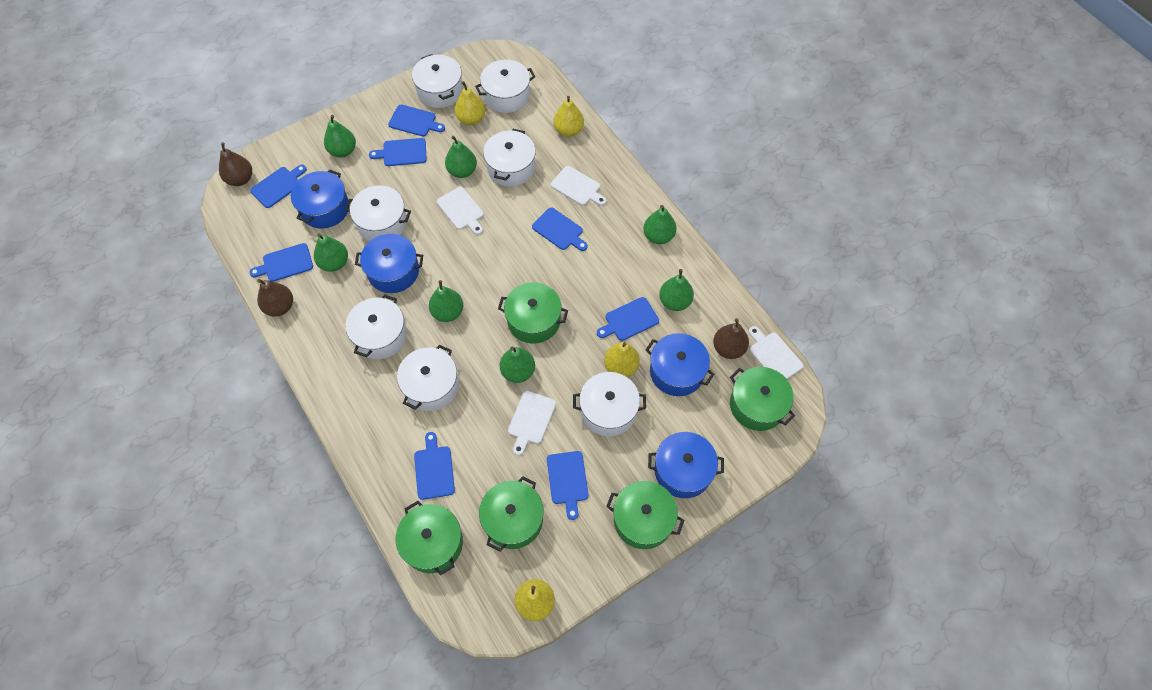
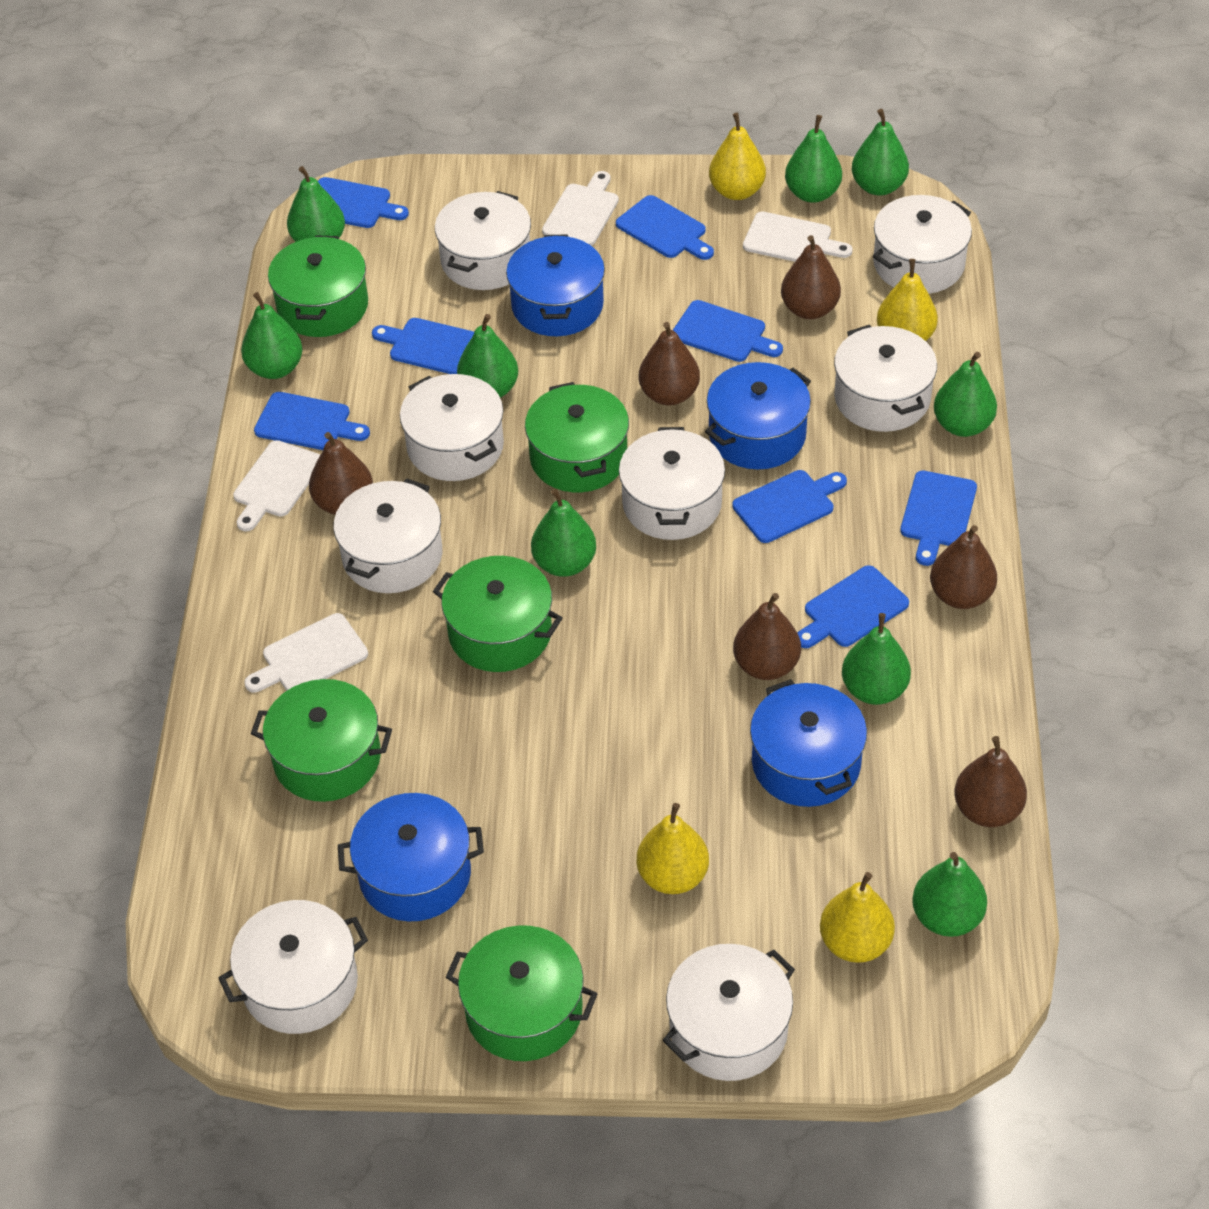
brown pear: [219,142,252,186] [257,279,293,316] [713,318,749,359] = 3 -> [309,432,373,515] [639,322,700,406] [733,593,801,680] [781,235,841,319] [930,525,997,609] [954,736,1027,827] = 6
green pear: [314,234,348,272] [324,115,356,158] [429,280,463,322] [445,136,477,178] [500,347,535,383] [643,205,676,244] [659,269,694,311] = 7 -> [241,292,302,379] [287,166,345,242] [457,314,518,398] [531,489,596,577] [785,115,842,203] [842,613,911,705] [852,109,909,195] [912,852,987,937] [934,352,997,437] = 9
white pot: [345,185,411,241] [346,294,407,359] [397,345,459,411] [412,54,463,108] [475,59,535,113] [483,129,536,186] [573,372,646,436] = 7 -> [219,900,368,1034] [333,479,442,593] [400,374,504,481] [435,191,531,290] [619,427,725,540] [663,944,795,1081] [834,325,937,432] [873,195,972,294] = 8

